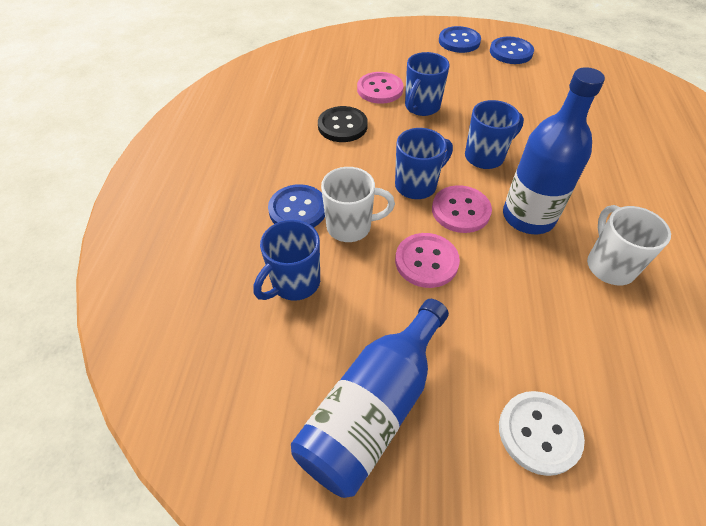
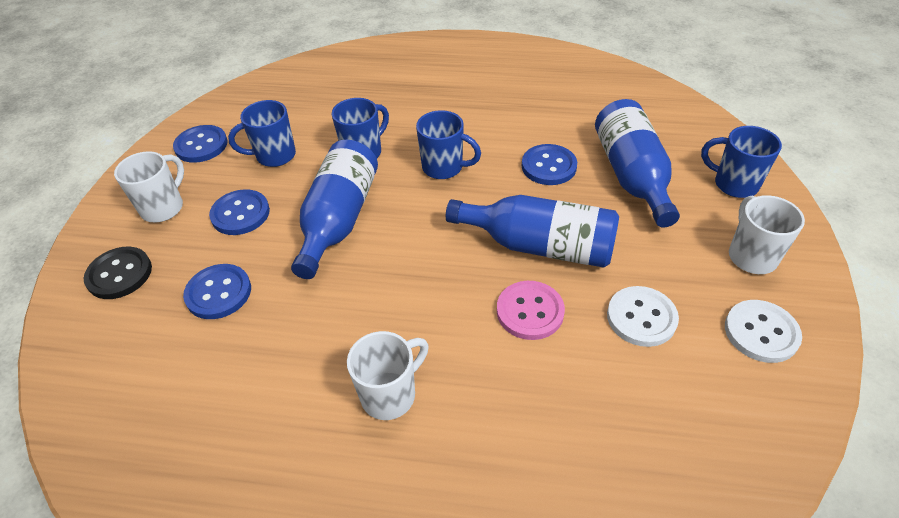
blue bottle: [291,299,449,498] [503,67,605,234] = 2 -> [291,140,378,279] [446,195,619,268] [595,99,680,227] = 3
blue button: [268,184,325,228] [439,26,481,53] [490,36,534,64] = 3 -> [173,125,228,163] [183,264,251,319] [209,189,270,235] [522,144,577,185] = 4
pink button: [357,72,404,104] [395,233,460,288] [432,185,492,233] = 3 -> [497,281,565,340] = 1
white button: [499,391,585,476] = 1 -> [607,286,679,347] [725,300,802,363] = 2
white mug: [321,167,395,242] [587,205,671,285] = 2 -> [114,151,184,222] [347,331,429,420] [729,195,805,274] = 3

